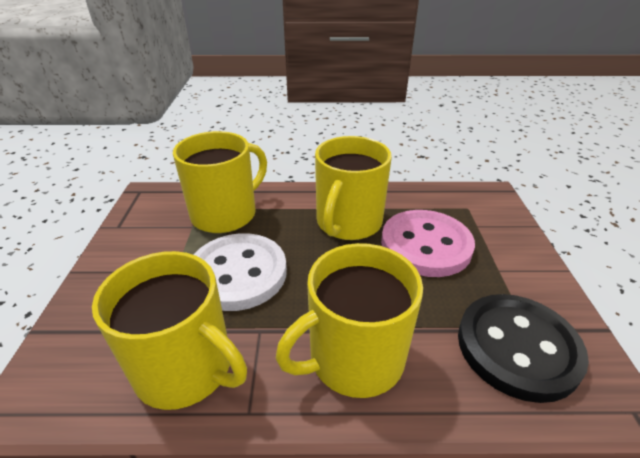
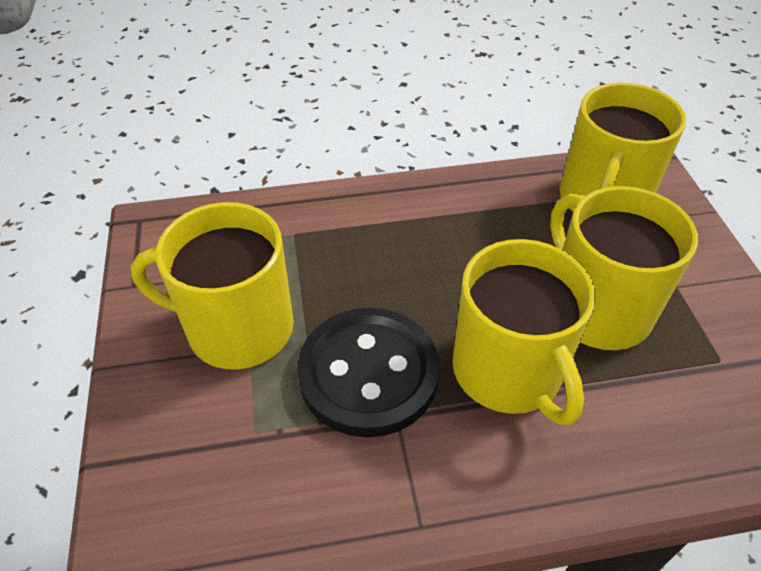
pink button: [381,210,475,277] = 1 -> none = 0
white button: [194,233,287,311] = 1 -> none = 0

